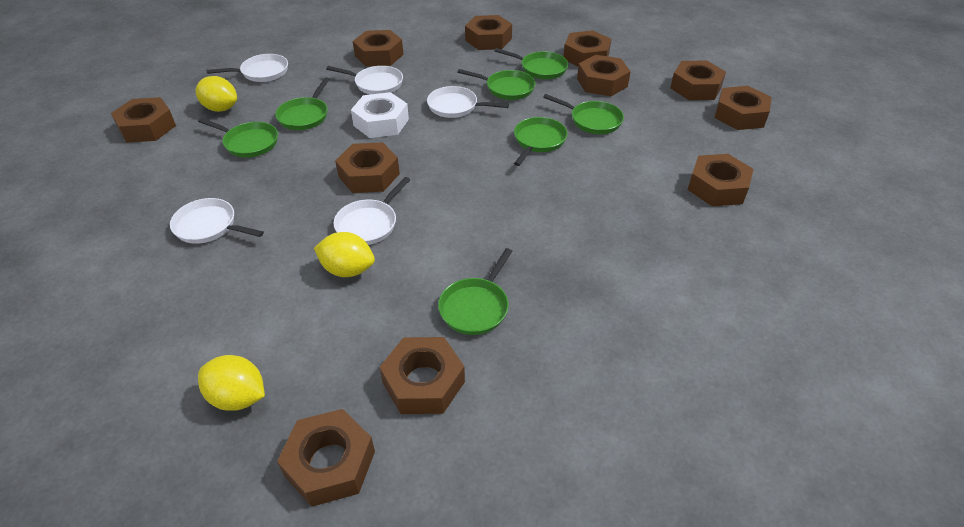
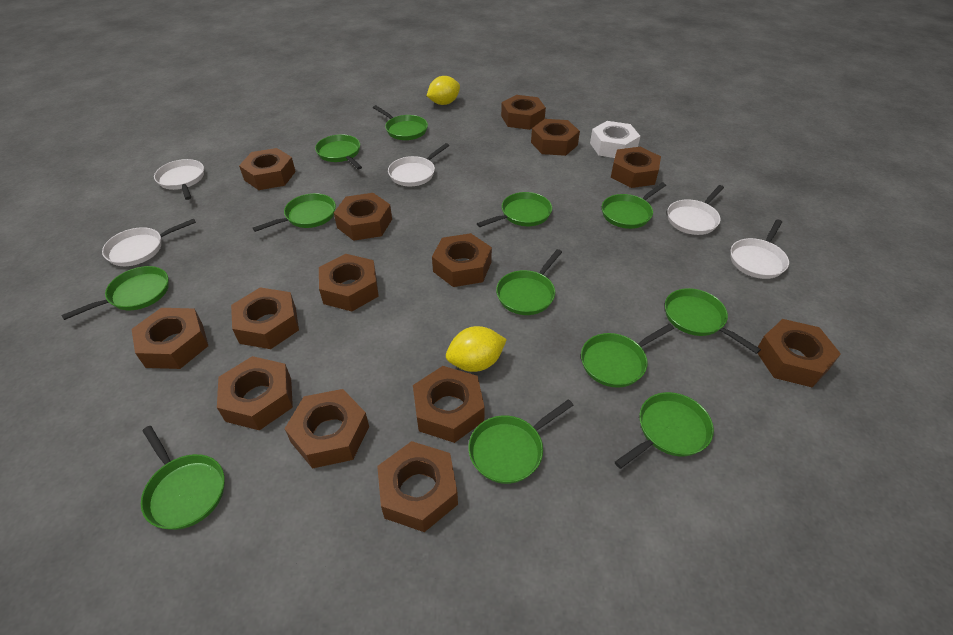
brown nut: [111,97,176,143] [277,409,375,507] [335,142,400,193] [353,30,404,67] [380,337,465,414] [465,15,512,50] [563,30,611,67] [577,55,631,96] [670,60,726,100] [688,154,753,206] [714,86,772,130] = 11 -> [131,308,208,369] [217,356,293,430] [231,287,299,349] [239,148,296,190] [285,389,369,469] [319,254,379,311] [334,193,392,241] [377,441,458,532] [413,366,485,443] [432,233,492,287] [501,95,546,130] [531,119,580,156] [611,147,661,188] [757,319,841,388] = 14
green pan: [198,118,278,157] [275,77,330,130] [438,248,512,335] [457,69,535,100] [494,48,568,79] [514,117,568,166] [543,94,624,134] = 7 -> [61,266,169,320] [141,426,225,530] [253,193,336,232] [315,134,362,169] [373,105,428,140] [468,399,573,484] [477,192,552,227] [496,249,562,315] [581,324,674,387] [602,183,666,229] [615,392,714,469] [665,288,761,354] = 12
yellow lemon: [196,76,237,112] [198,355,265,411] [314,232,375,277] = 3 -> [427,76,460,105] [446,326,507,372] = 2

